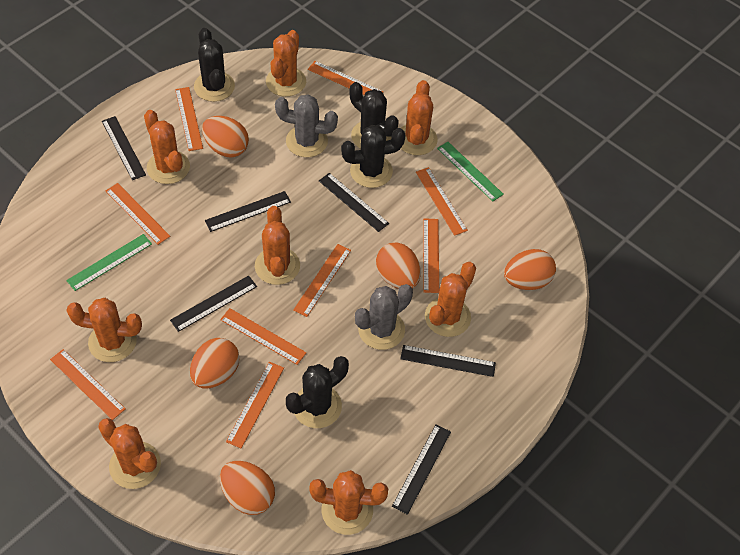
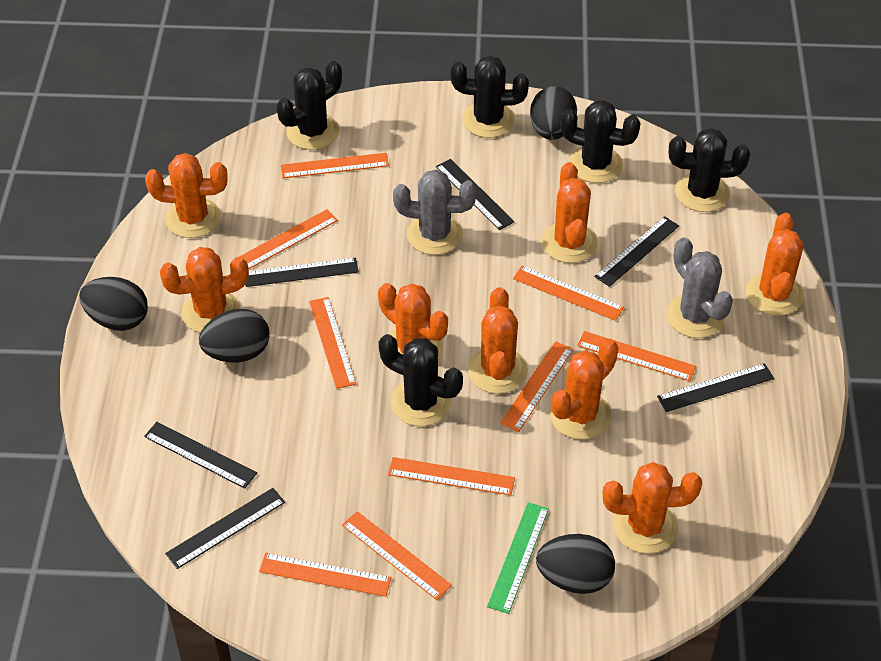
black cactus: [194,28,235,102] [286,356,349,428] [341,125,406,188] [350,82,399,148] = 4 -> [277,61,342,150] [378,334,463,426] [451,56,529,138] [560,100,641,183] [669,128,750,212] = 5
black egg: none = 0 -> [79,277,148,331] [199,309,270,362] [530,86,577,140] [536,534,615,594] = 4
green ruler: [66,234,152,291] [437,142,504,201] = 2 -> [487,502,549,614] = 1
orange egg: [190,338,240,388] [202,116,249,157] [220,461,275,515] [376,242,421,289] [504,249,556,290] = 5 -> none = 0

